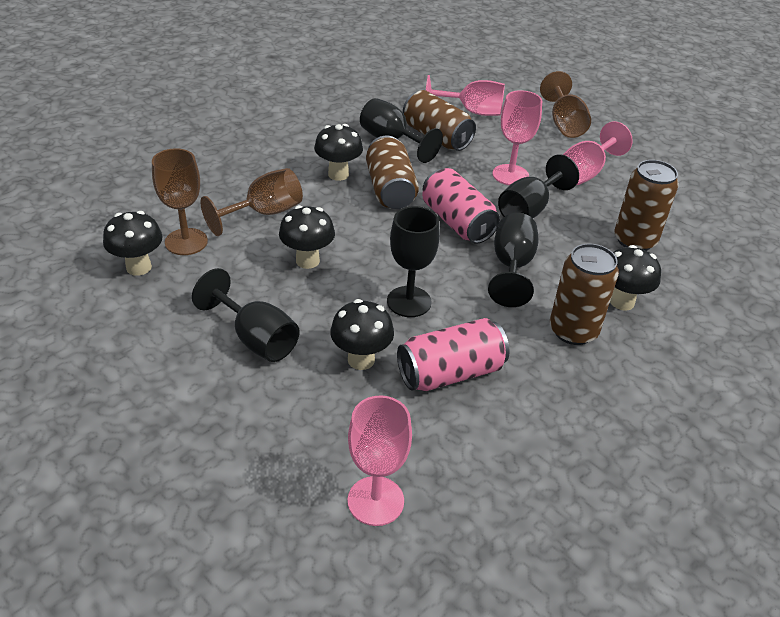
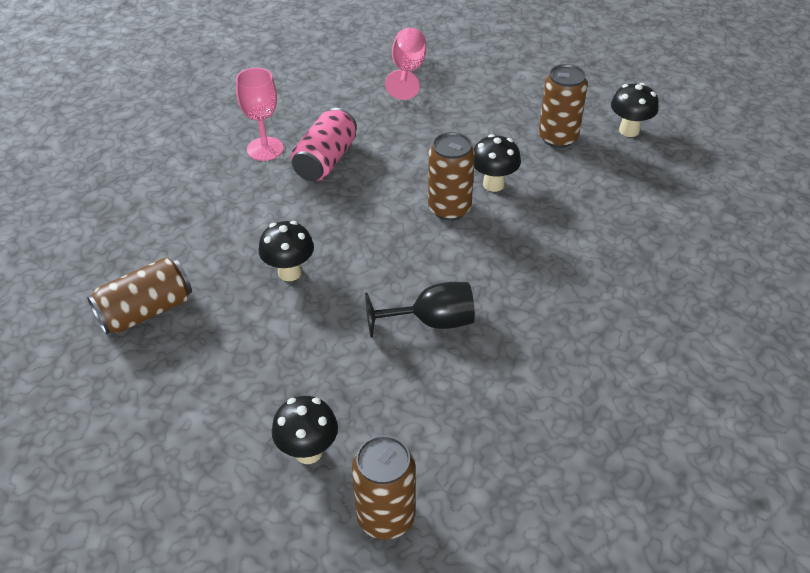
black goblet: [192,268,300,362] [360,98,443,163] [387,206,440,317] [488,213,539,307] [498,154,579,218] = 5 -> [365,282,475,338] = 1
black mushroom: [103,211,163,276] [279,205,335,269] [314,124,363,181] [330,299,394,370] [610,245,661,311] = 5 -> [259,221,314,281] [272,396,338,464] [474,134,521,192] [611,83,659,137] = 4
brown goblet: [152,148,208,255] [201,168,303,236] [540,71,591,138] = 3 -> none = 0
pink can: [397,318,509,391] [422,168,500,244] = 2 -> [291,108,357,181] = 1
pink goblet: [347,396,412,526] [426,75,505,116] [492,90,542,185] [563,121,633,185] = 4 -> [236,68,284,161] [385,28,426,100] = 2

